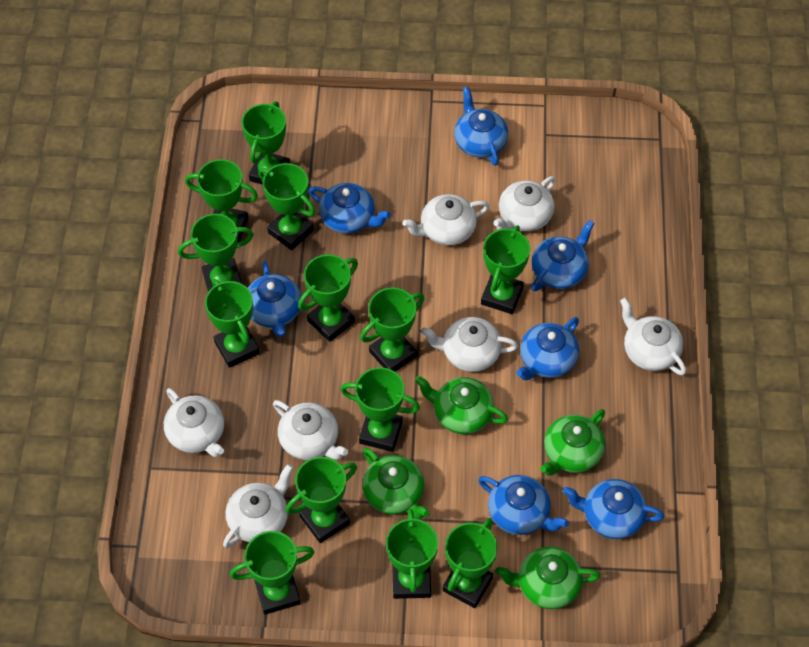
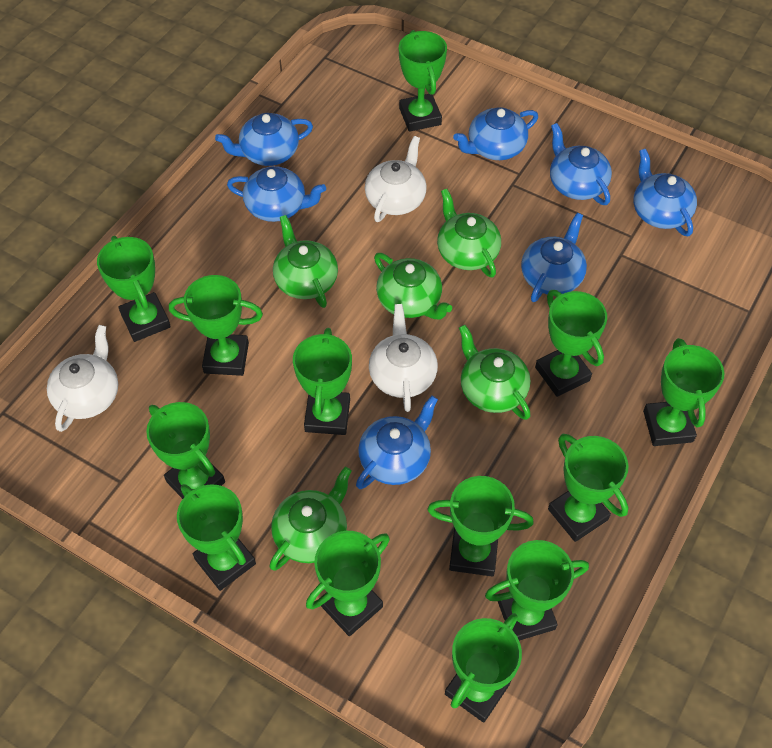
green teapot: [362,448,430,519] [415,376,508,434] [495,547,600,609] [540,409,605,476] = 4 -> [269,467,352,571] [273,215,338,308] [374,253,452,320] [437,189,501,278] [459,325,531,420] = 5
white teapot: [164,388,224,457] [223,464,293,548] [273,400,348,460] [403,194,489,245] [421,317,518,372] [493,176,556,231] [620,298,686,376] = 7 -> [47,325,118,432] [365,136,427,222] [369,304,438,412] = 3

